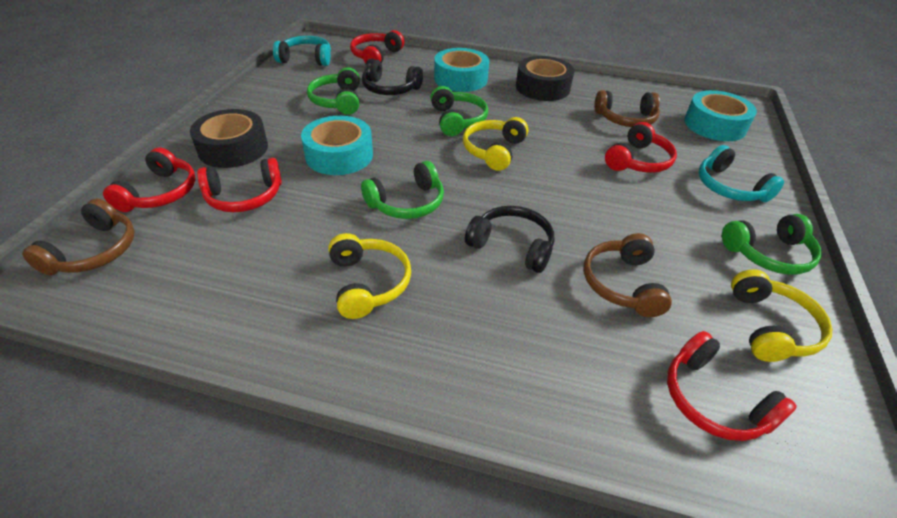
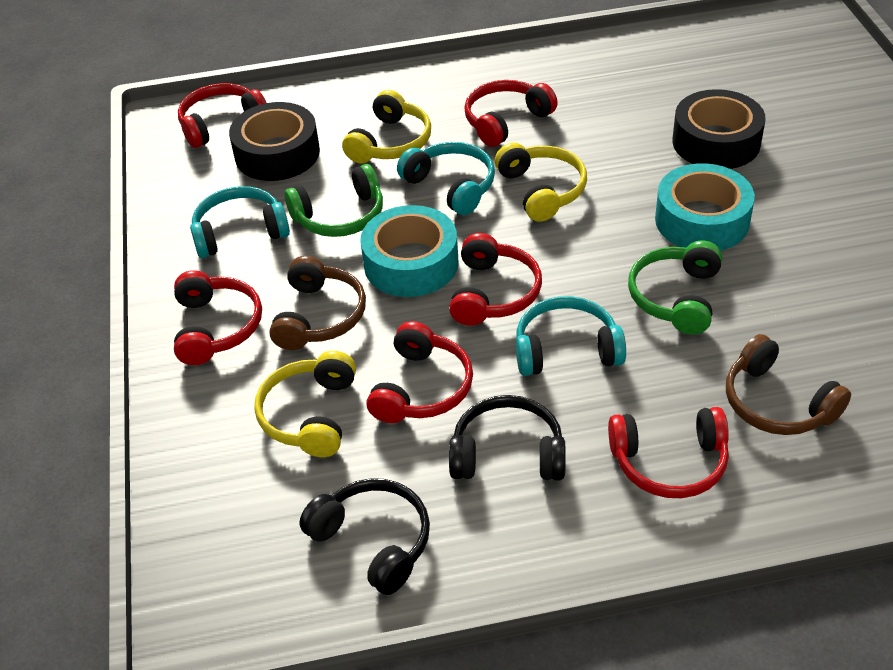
brown headphones: [22,198,135,275] [584,233,672,317] [594,90,660,127] = 3 -> [269,256,366,350] [726,334,851,435] = 2
green headphones: [307,67,360,115] [361,161,444,219] [430,86,488,136] [722,214,822,275] = 4 -> [284,164,383,237] [628,240,722,335] = 2
red headphones: [103,147,196,212] [197,158,282,212] [350,30,404,63] [605,122,677,173] [667,331,797,441] = 5 -> [174,270,262,365] [178,83,266,148] [366,321,473,423] [449,233,542,326] [464,80,558,147] [608,407,729,498] = 6
turquoise headphones: [273,36,331,66] [699,145,784,202] = 2 -> [190,186,290,258] [397,142,495,215] [516,296,626,376] = 3
turquoise tape: [301,116,373,175] [434,48,489,92] [684,90,757,141] = 3 -> [360,205,459,297] [655,163,755,251] = 2

